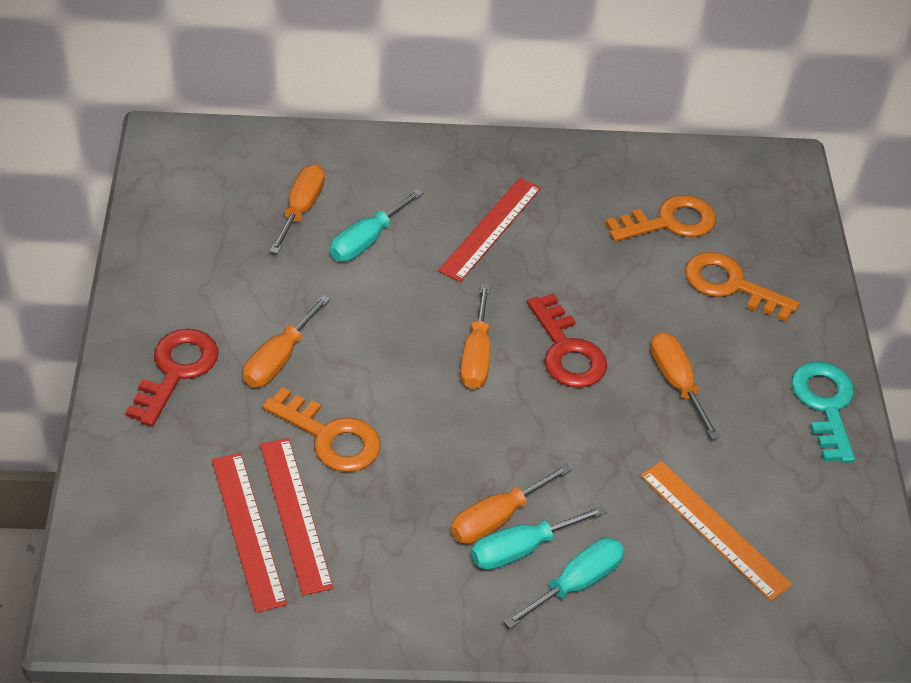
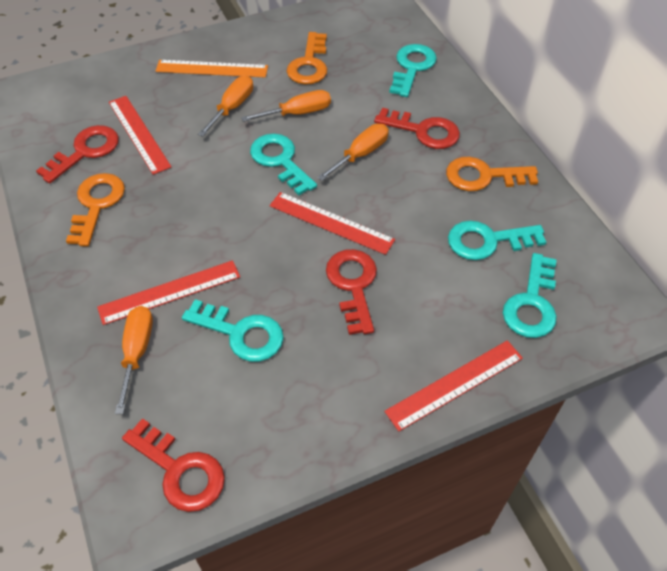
orange screwdriver: [243,295,330,387] [270,164,325,254] [451,463,572,544] [460,284,490,389] [650,332,720,440] = 5 -> [115,306,153,414] [198,75,253,137] [241,90,331,122] [317,124,389,181] = 4
red key: [125,329,219,427] [527,294,607,388] = 2 -> [36,125,119,184] [122,418,225,512] [326,249,377,335] [374,108,460,149] = 4
red ruler: [212,453,287,613] [260,438,333,596] [438,178,541,282] = 3 -> [97,260,240,325] [109,96,172,175] [270,192,395,255] [384,340,523,431] = 4
turquoise key: [791,361,855,463] = 1 -> [182,299,284,362] [250,133,317,195] [389,44,437,97] [448,221,546,260] [503,253,557,338] = 5
turquoise screwdriver: [330,189,423,261] [471,505,606,570] [504,538,624,629] = 3 -> none = 0

